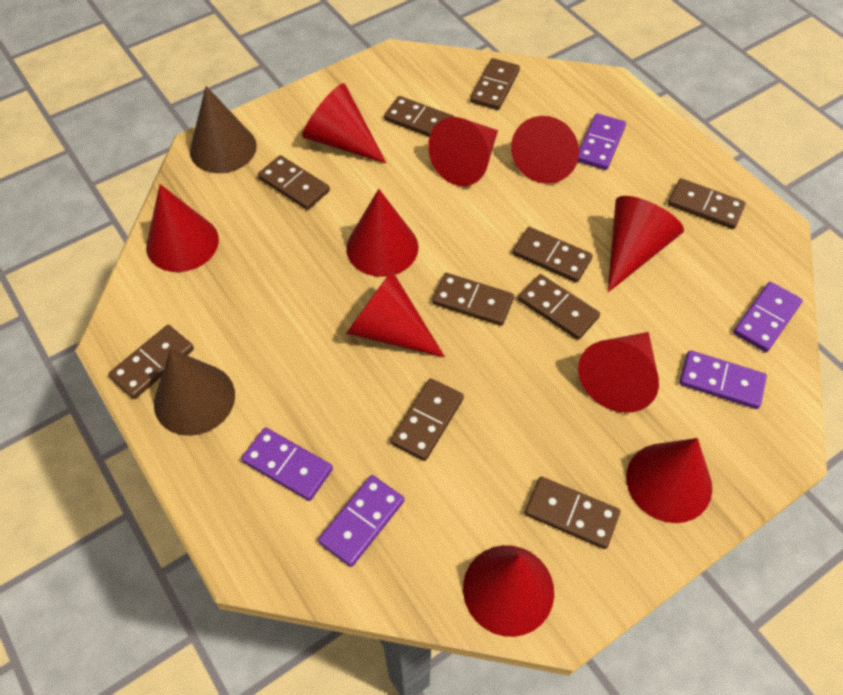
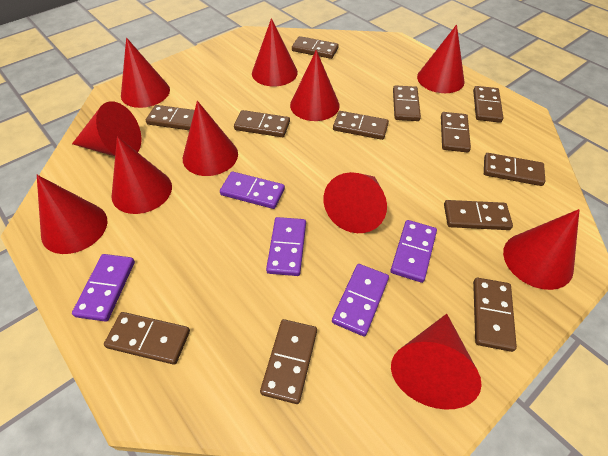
brown cone: [154,349,235,436] [190,86,257,173] = 2 -> none = 0
brown domino: [108,325,194,399] [258,155,330,210] [384,96,455,137] [390,378,464,461] [432,273,514,326] [470,58,520,110] [513,227,593,283] [518,274,600,340] [525,477,620,549] [668,178,746,229] = 10 -> [104,312,190,365] [146,105,195,130] [234,110,290,137] [260,319,317,404] [292,36,339,59] [333,111,389,140] [393,85,421,121] [441,112,471,153] [444,200,513,230] [473,86,503,123] [473,278,517,352] [484,153,545,186] = 12
red cone: [146,184,219,272] [302,83,386,163] [346,189,419,277] [346,270,445,357] [428,117,498,186] [463,545,554,637] [511,116,579,184] [578,332,659,413] [608,196,684,292] [626,438,712,523] = 10 -> [37,175,107,254] [72,101,142,156] [111,136,172,214] [121,38,170,108] [183,101,238,176] [252,18,298,87] [290,50,339,121] [323,172,387,233] [391,314,482,409] [417,25,465,93] [503,209,580,290] = 11

